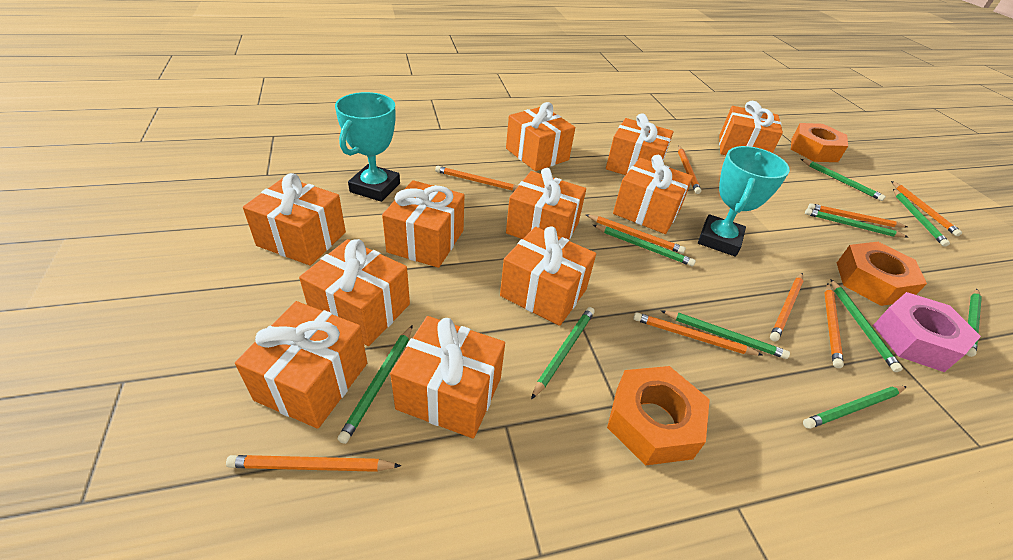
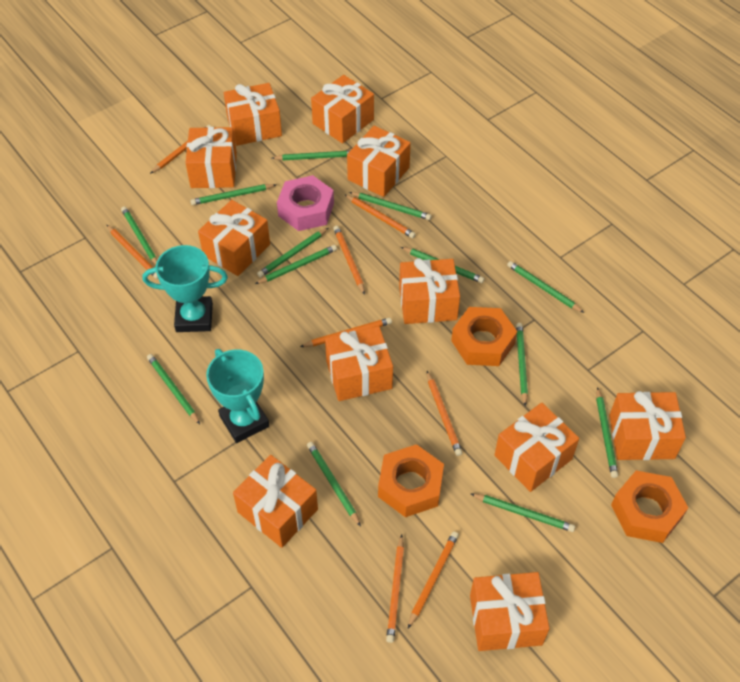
green pencil: [338,325,413,444] [531,307,595,399] [593,225,696,266] [660,310,790,359] [801,159,886,201] [803,386,907,429] [805,208,908,238] [830,279,903,372] [893,189,950,247] [966,289,982,357] = 10 -> [121,206,157,265] [147,354,200,424] [190,184,276,205] [255,245,337,284] [257,228,328,277] [272,150,351,160] [307,442,361,527] [349,192,431,220] [401,247,484,283] [471,494,575,532] [507,261,584,313] [516,323,528,406] [596,387,618,478] = 13
orange pencil: [226,455,401,472] [435,166,518,191] [586,215,686,254] [633,312,763,356] [678,145,701,194] [770,273,803,341] [808,203,907,228] [824,283,844,368] [891,181,962,236] = 9 -> [106,224,158,279] [150,125,212,174] [300,318,392,347] [333,226,365,295] [344,194,416,238] [386,535,404,643] [408,531,459,628] [427,371,462,456] = 8

